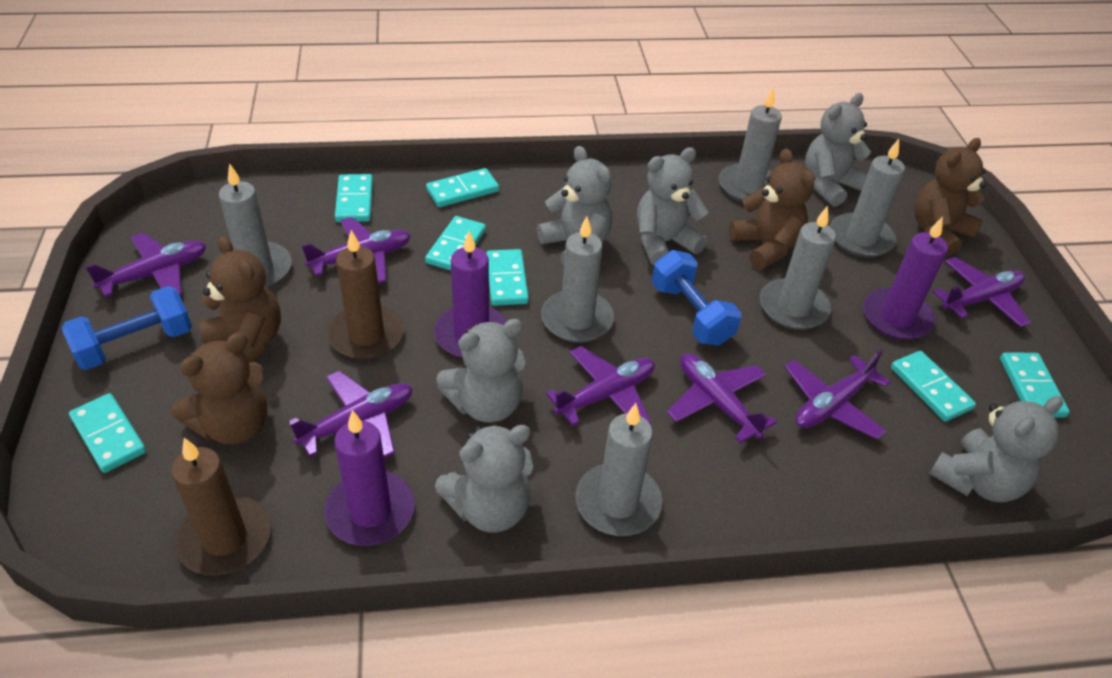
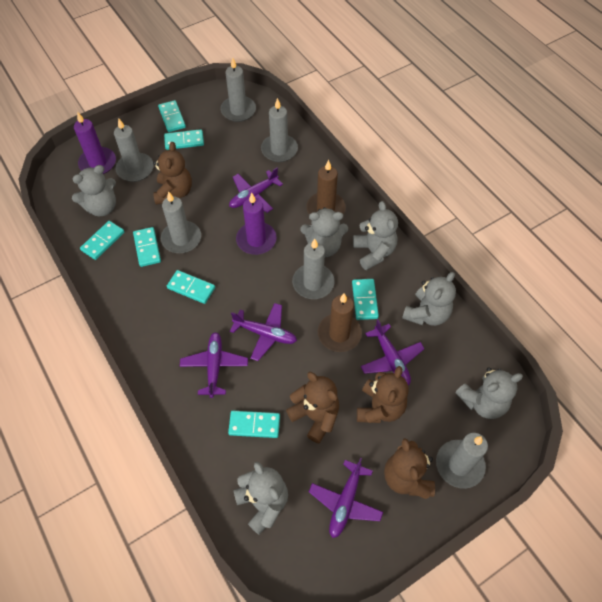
blue dumbbell: [62,286,192,370] [652,250,741,346] = 2 -> none = 0
purple candle: [324,410,415,546] [434,231,507,358] [863,217,948,340] = 3 -> [74,112,116,174] [236,193,277,255] = 2
purple plane: [85,233,206,297] [289,371,413,458] [301,217,411,284] [546,346,655,426] [667,353,777,443] [785,350,891,440] [933,257,1031,327] = 7 -> [180,332,248,398] [229,168,283,213] [230,303,297,361] [309,458,383,538] [361,319,425,386] = 5

